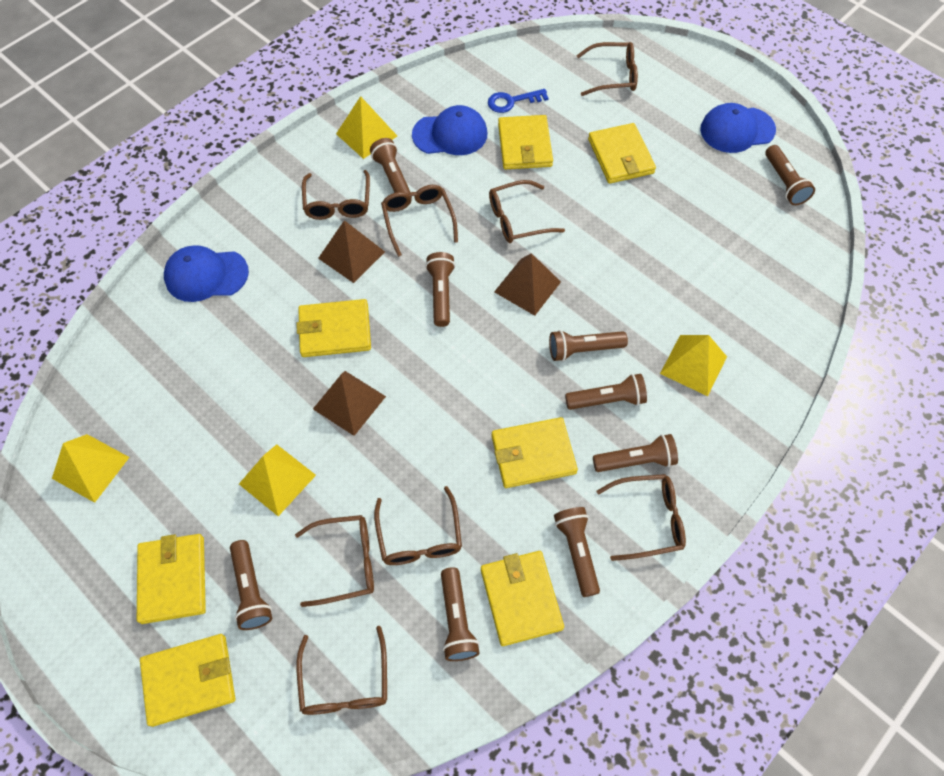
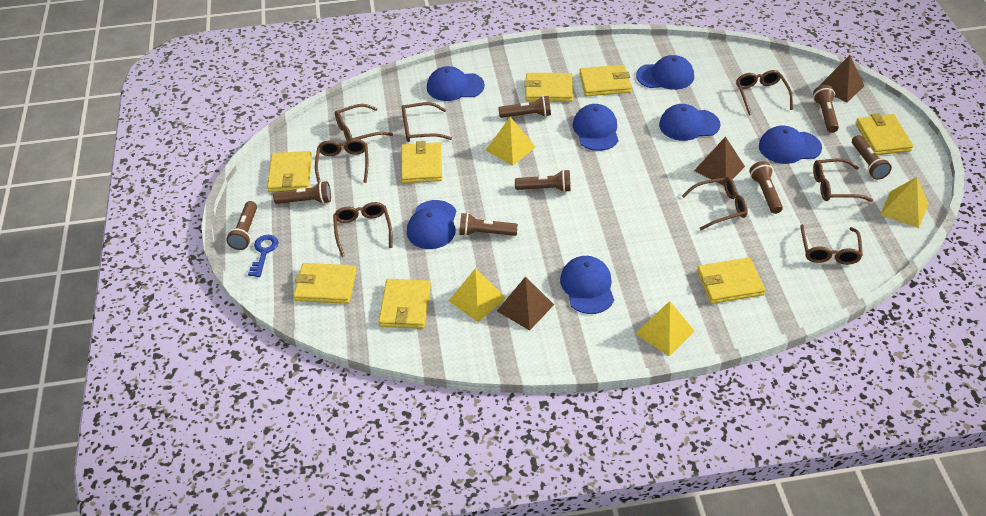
blue cap: [164,245,249,302] [412,105,487,155] [700,103,776,153] = 3 -> [407,200,456,249] [427,66,485,101] [560,256,614,314] [573,104,618,151] [636,55,694,90] [659,104,720,141] [759,126,822,164] = 7
brown flashlight: [230,540,272,630] [370,138,412,198] [425,252,455,327] [441,567,480,661] [549,330,628,361] [554,507,600,597] [565,374,647,410] [593,434,678,472] [765,145,815,205] = 9 -> [226,201,257,250] [273,181,331,204] [459,213,518,236] [498,96,551,118] [515,170,571,192] [749,161,783,214] [813,85,839,133] [852,135,892,180] = 8
yellow wallet: [137,534,206,624] [140,634,235,727] [296,299,371,357] [481,551,564,646] [492,417,578,488] [498,115,553,169] [588,123,656,184] = 7 -> [267,151,312,192] [293,263,357,304] [378,279,431,329] [401,141,442,183] [524,73,573,102] [579,65,631,96] [697,257,765,304] [856,113,913,155] = 8

